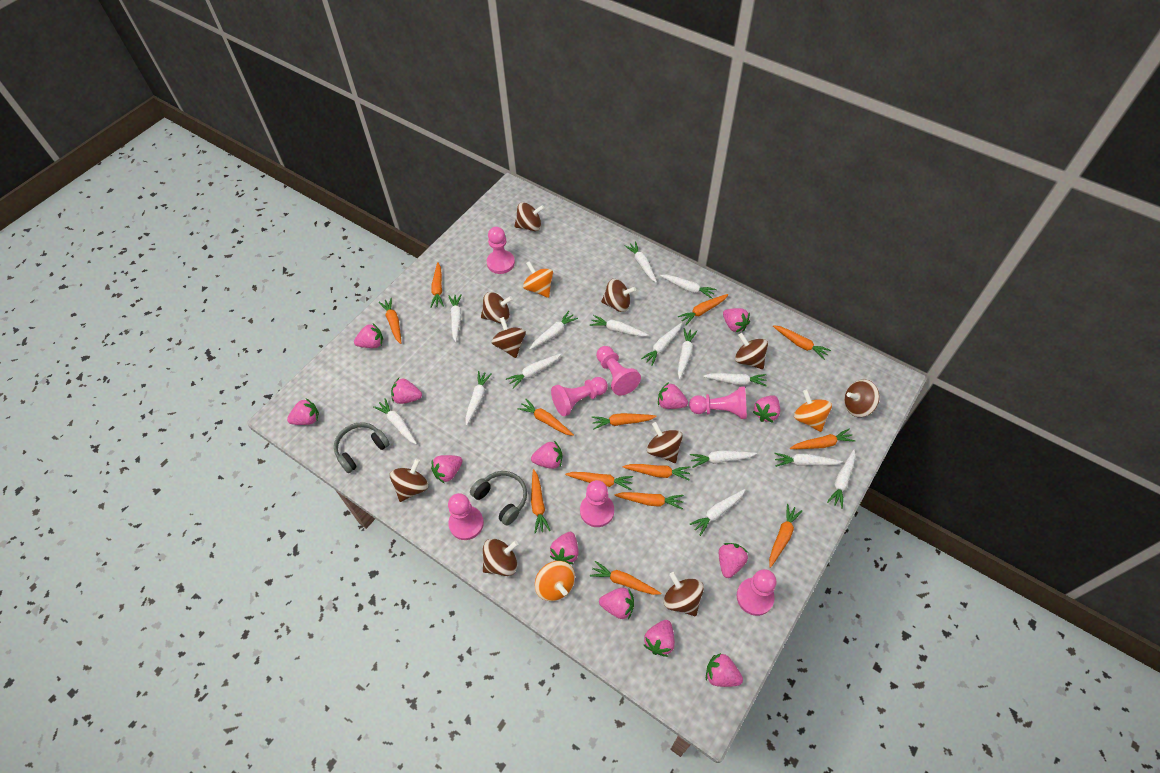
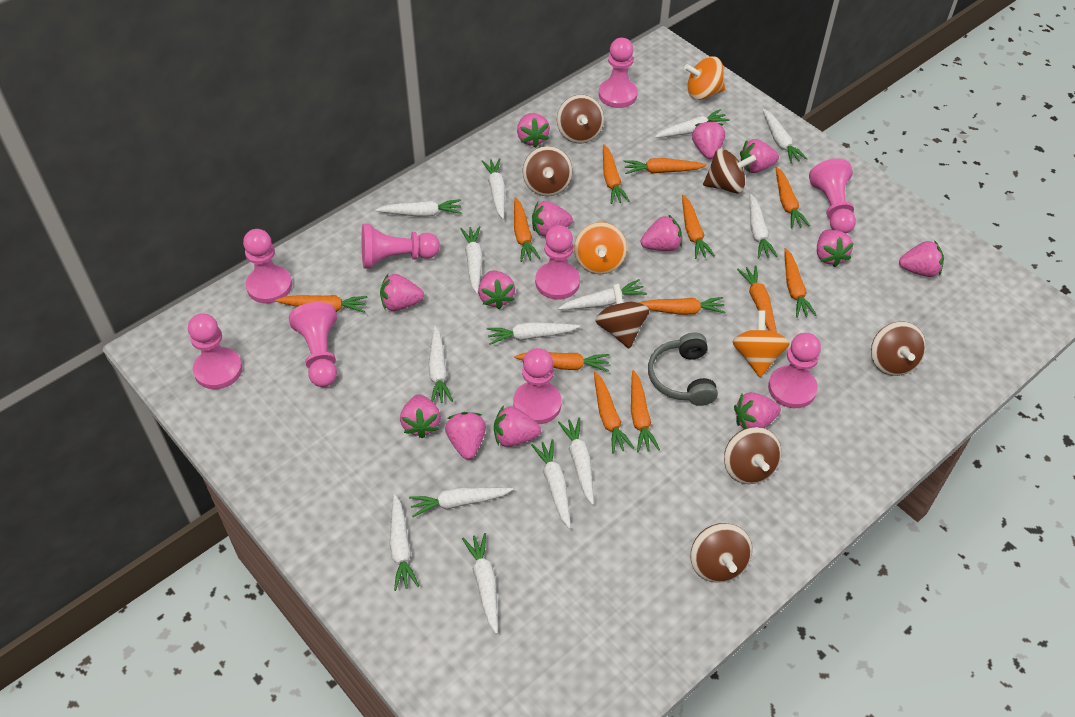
brown spinning top: [390,459,428,502] [481,292,513,323] [483,539,518,576] [491,317,526,358] [514,202,544,231] [601,279,636,312] [647,422,683,463] [664,572,704,616] [735,333,768,369] [844,379,880,417] = 10 -> [523,146,572,196] [557,95,604,143] [595,284,650,349] [691,523,752,583] [703,148,756,194] [724,427,781,484] [871,321,926,376] = 7
grey headphones: [334,422,390,473] [470,471,527,526] = 2 -> [648,333,718,406] = 1
orange carrot: [379,298,401,344] [430,262,444,308] [517,399,574,436] [531,469,551,534] [565,472,633,490] [590,561,661,595] [592,413,657,429] [614,492,684,510] [623,464,690,480] [678,294,729,325] [769,504,802,568] [773,325,831,360] [790,429,855,449] = 13 -> [275,295,368,313] [514,197,541,262] [514,352,609,372] [594,372,634,454] [603,144,630,204] [624,158,707,174] [631,370,660,452] [639,297,725,315] [682,195,715,259] [737,266,777,332] [776,167,810,228] [784,248,817,318] = 12
pink pawn: [448,493,484,540] [487,227,515,274] [551,377,608,416] [580,480,614,527] [596,346,641,396] [689,386,747,419] [737,569,777,616] = 7 -> [188,313,242,389] [243,229,292,303] [289,302,337,387] [362,224,440,268] [513,348,562,424] [535,225,580,300] [599,38,638,108] [768,333,821,408] [809,159,856,233] = 9
white carrot: [373,398,417,444] [448,294,462,342] [465,371,492,426] [506,354,562,389] [530,311,578,350] [590,315,649,337] [625,241,657,283] [641,323,682,366] [660,275,717,299] [678,328,697,379] [690,450,757,468] [690,489,746,536] [703,373,767,387] [774,453,843,467] [827,449,856,509] = 15 -> [375,199,462,217] [390,494,419,591] [409,487,513,517] [428,326,453,403] [460,226,483,294] [462,533,498,634] [482,158,505,219] [487,322,580,345] [531,439,571,529] [558,279,647,310] [558,418,594,505] [655,109,730,138] [750,194,778,258] [762,109,808,164] = 14

